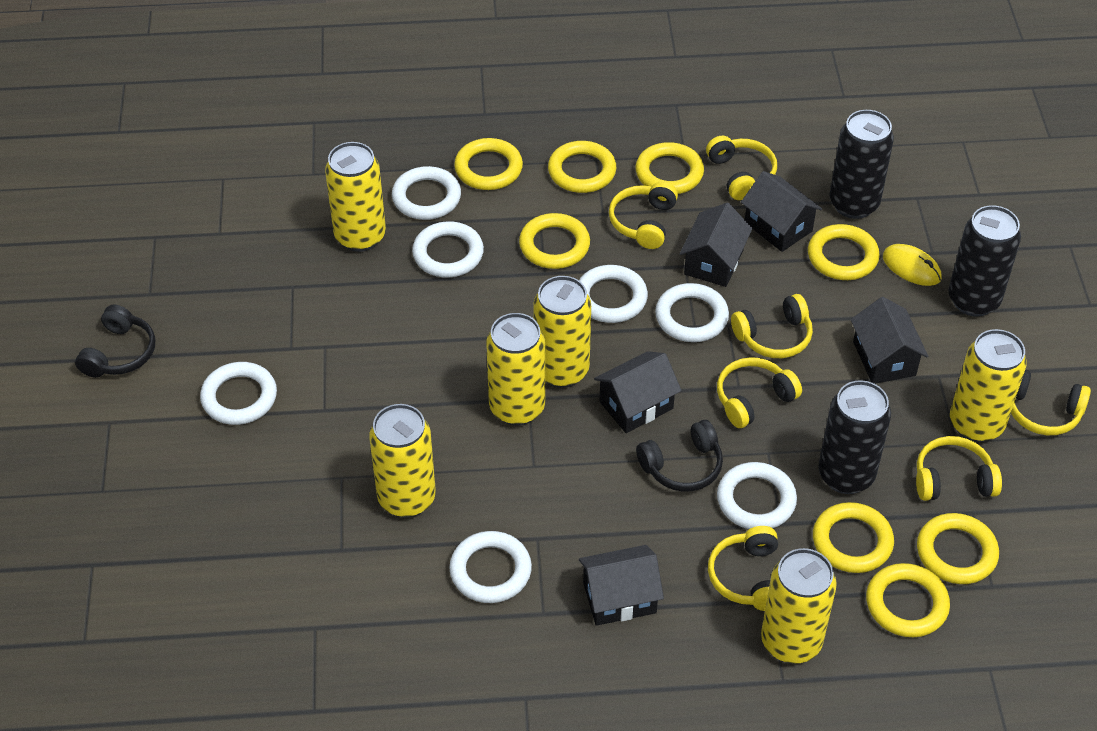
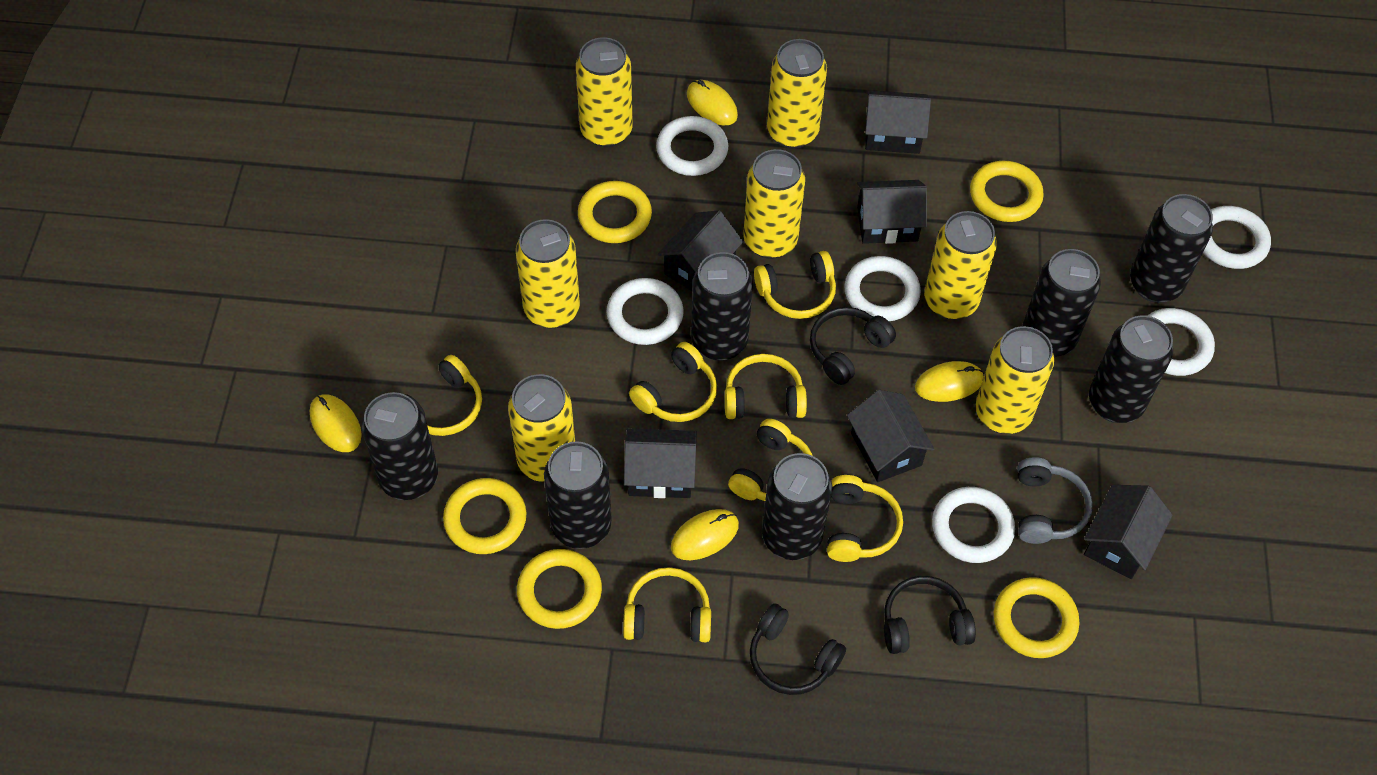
black can: [818,380,891,494] [830,110,894,219] [949,205,1021,317] = 3 -> [362,392,438,500] [544,441,612,549] [691,252,753,361] [762,453,832,560] [1022,249,1101,357] [1089,316,1173,423] [1130,194,1213,303] = 7
black headphones: [75,304,155,378] [636,420,723,492] = 2 -> [750,603,846,695] [810,307,896,385] [884,576,976,654] = 3
black house: [579,545,664,626] [594,351,682,433] [679,203,753,287] [741,171,822,252] [851,297,928,384] = 5 -> [624,428,697,498] [658,210,743,291] [847,390,935,482] [857,180,927,244] [865,90,931,154] [1084,485,1173,579] = 6
grey headphones: none = 0 -> [1017,457,1093,544] = 1
white ring: [200,362,277,425] [392,166,461,220] [412,221,484,277] [449,531,532,603] [579,265,648,323] [655,283,729,342] [717,462,797,529] = 7 -> [606,278,684,345] [656,116,728,176] [845,256,921,321] [932,487,1015,563] [1148,308,1215,376] [1203,206,1271,269] = 6
yellow can: [325,142,386,252] [369,404,436,518] [486,313,545,426] [533,276,591,388] [761,548,837,664] [950,329,1027,442] = 6 -> [508,374,575,482] [516,219,580,329] [576,37,633,147] [743,149,805,259] [767,39,827,149] [924,211,997,320] [976,326,1054,434] = 7
yellow mouse: [883,244,942,286] = 1 -> [310,394,362,452] [671,509,739,560] [687,80,738,126] [915,361,984,402] = 4
yellow ring: [454,138,523,190] [519,213,590,269] [548,141,616,193] [635,142,704,194] [808,224,880,280] [813,502,894,573] [866,563,950,637] [917,513,999,584] = 8 -> [443,478,527,554] [517,549,602,629] [578,181,652,243] [970,161,1044,222] [994,577,1079,658] = 5

